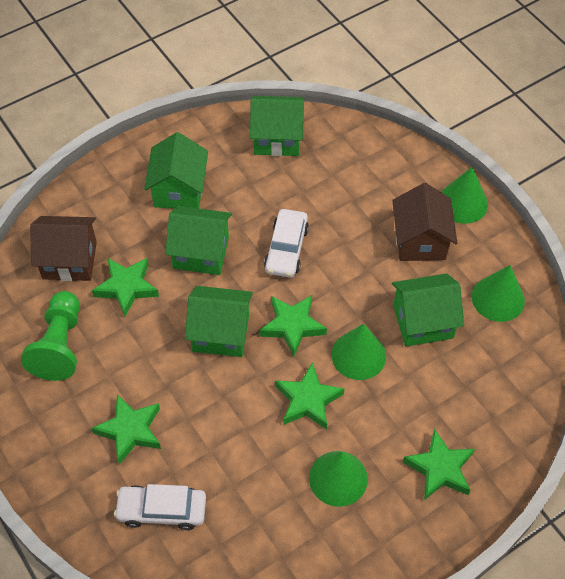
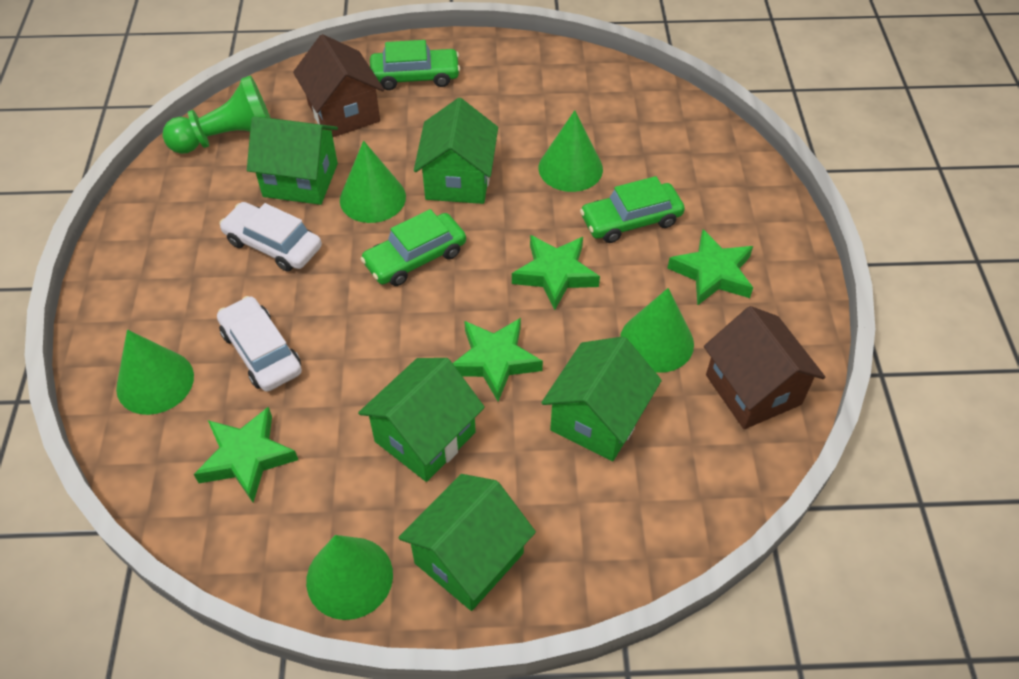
green car: none = 0 -> [361,209,466,286] [370,40,460,90] [580,176,685,243] = 3
green cone: [309,451,368,507] [331,324,386,380] [441,167,488,224] [471,265,525,322] = 4 -> [116,330,194,415] [306,535,393,620] [340,141,406,223] [539,110,603,192] [620,288,694,373] = 5
green star: [91,394,161,464] [92,258,159,317] [260,295,327,356] [275,362,345,430] [403,429,475,500] = 5 -> [194,407,298,502] [453,318,543,402] [512,235,600,310] [668,229,753,306] = 4

